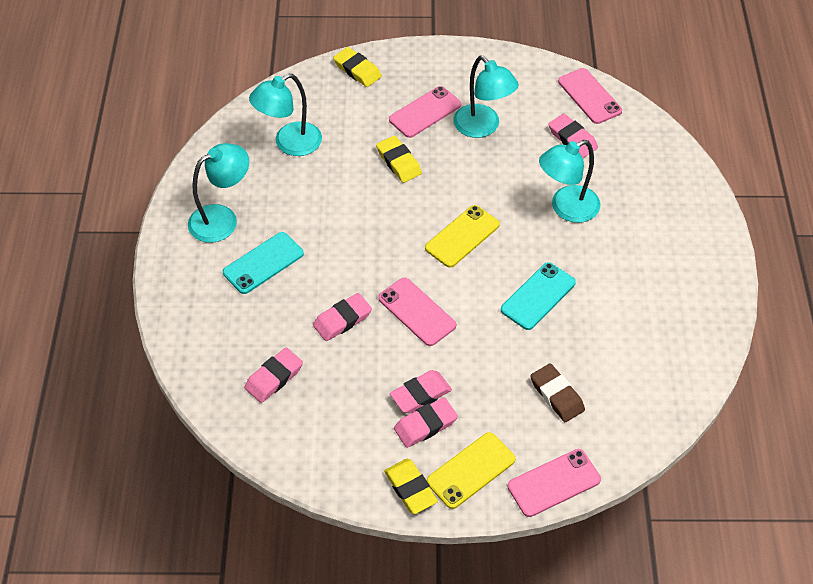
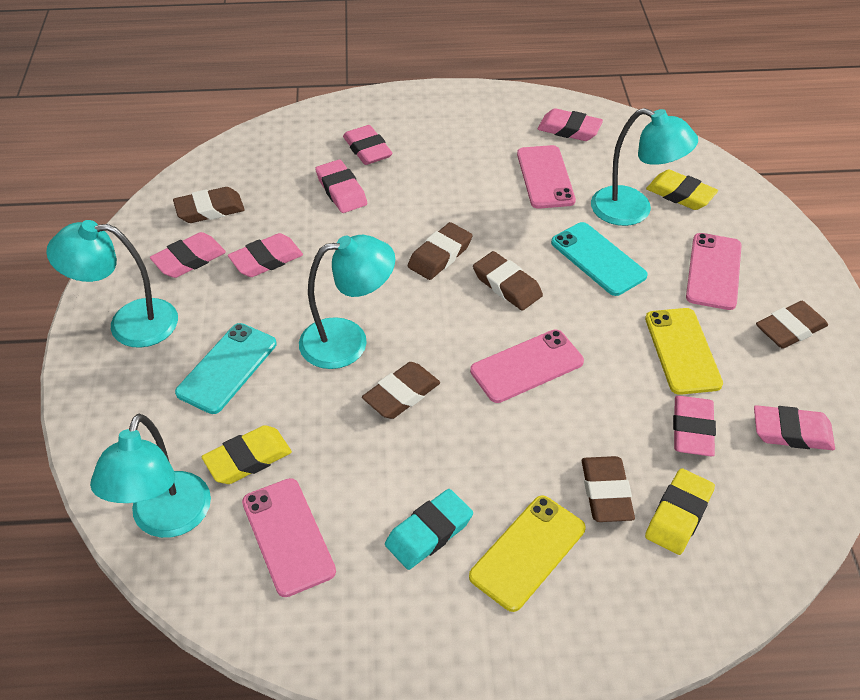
brown eraser: [530,363,585,422] = 1 -> [173,187,245,223] [362,362,440,419] [408,222,473,280] [473,251,543,311] [582,456,635,522] [756,301,828,349] = 6
pink eraser: [244,348,303,403] [313,293,372,341] [390,370,452,414] [394,397,458,448] [548,114,598,158] = 5 -> [150,232,226,278] [228,233,303,277] [315,160,367,213] [343,125,393,165] [538,108,603,141] [673,396,716,456] [754,405,835,450] = 7
turquoise eraser: none = 0 -> [385,489,473,570] = 1

